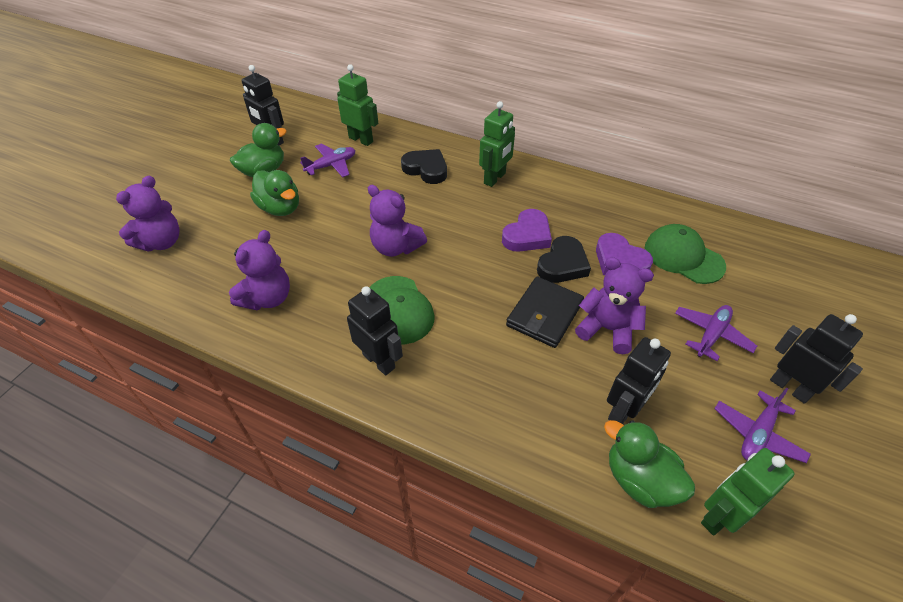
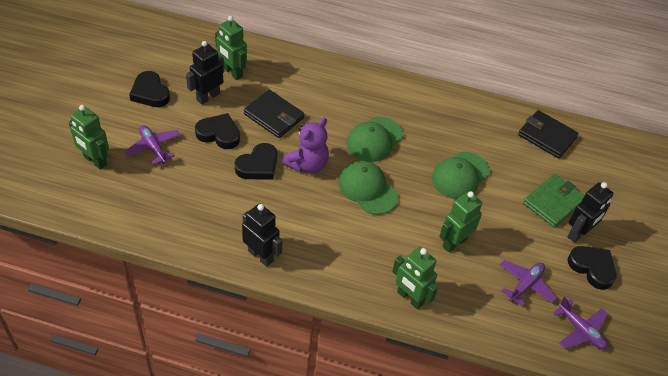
black heart: [401,149,447,184] [537,236,591,283] = 2 -> [129,71,170,107] [195,113,240,149] [235,143,277,180] [568,246,617,290] = 4
black robot: [242,65,284,146] [347,286,403,375] [607,337,671,424] [770,314,863,404] = 4 -> [186,41,224,105] [242,203,282,267] [567,182,614,243] = 3
black wallet: [506,276,584,348] = 1 -> [244,90,304,138] [518,110,579,159] = 2
green cap: [369,276,434,344] [645,224,726,284] = 2 -> [338,161,398,215] [347,117,403,162] [432,151,490,199] = 3
green duck: [230,123,287,177] [250,170,299,216] [604,420,695,508] = 3 -> none = 0
green robot: [337,64,378,146] [479,101,515,187] [701,448,795,536] = 3 -> [69,105,109,170] [215,16,247,80] [392,247,438,309] [439,191,482,252] = 4
green wallet: none = 0 -> [523,174,584,228] = 1
purple heart: [502,209,552,252] [596,233,653,275] = 2 -> none = 0
purple teddy bear: [116,176,180,252] [229,230,290,310] [368,185,427,257] [575,257,654,354] = 4 -> [282,118,329,173] = 1

